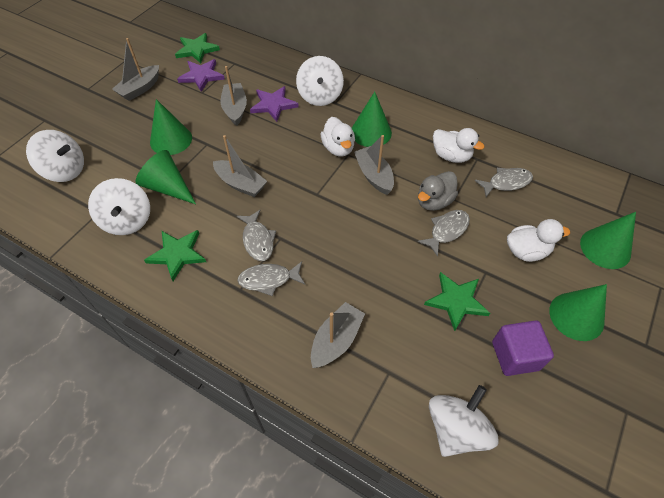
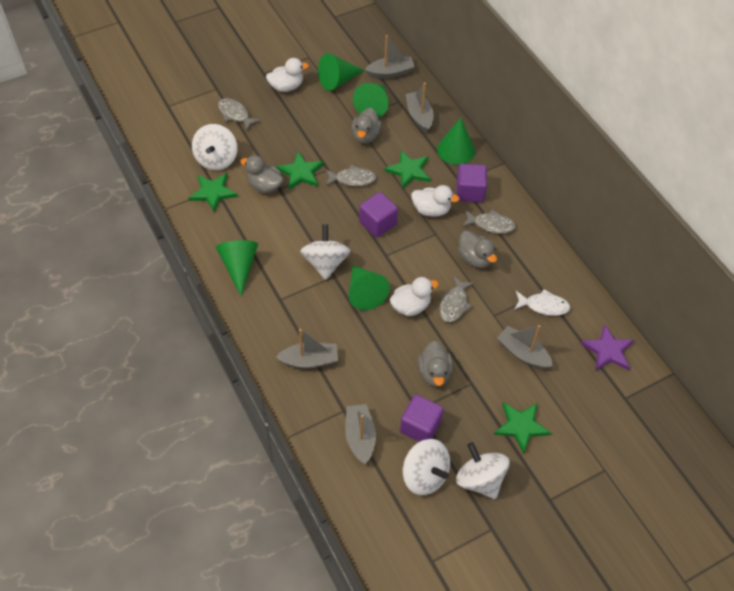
green star: [144,230,206,281] [175,33,220,63] [424,272,490,331] = 3 -> [189,173,238,212] [276,152,324,190] [384,151,430,189] [494,403,551,453] = 4
grey duck: [418,171,458,211] = 1 -> [240,155,284,193] [352,108,382,144] [418,341,453,387] [458,231,497,268] = 4
purple cube: [492,320,554,376] = 1 -> [359,192,398,237] [400,395,444,442] [456,164,487,202] = 3
purple star: [177,59,225,92] [250,86,299,122] = 2 -> [581,324,634,371] = 1
white fish: none = 0 -> [514,289,570,316] = 1

